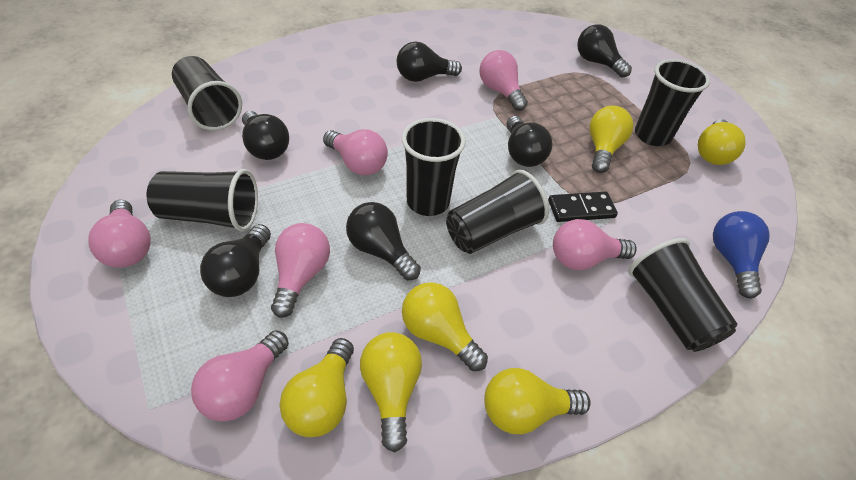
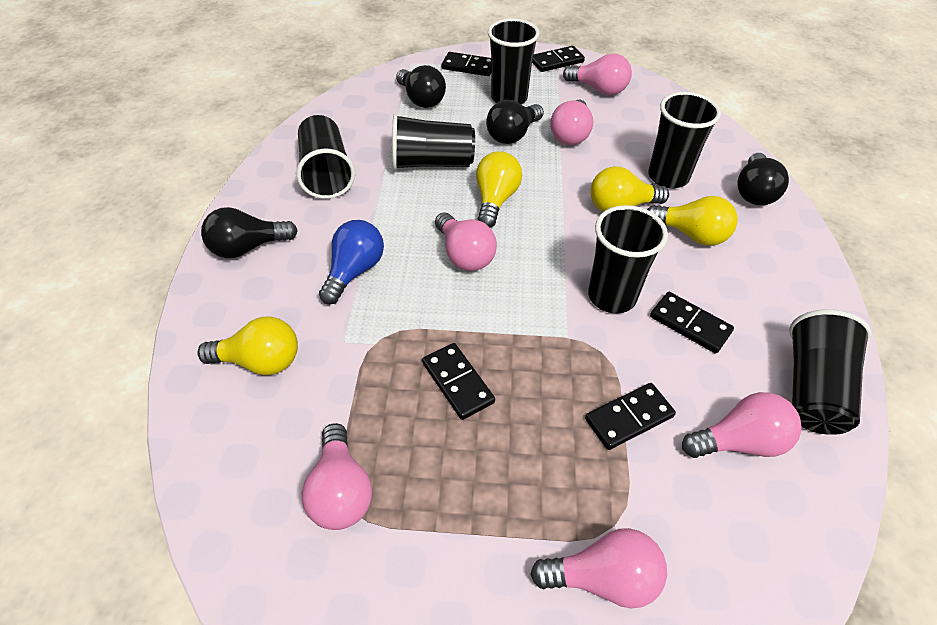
black domino: [548,192,618,222] = 1 -> [422,343,495,420] [442,52,491,76] [532,46,585,72] [585,383,676,450] [650,292,734,354] = 5
black light bulb: [200,224,271,297] [242,111,289,160] [346,202,421,280] [397,42,462,82] [506,116,552,167] [577,24,632,78] = 6 -> [201,207,298,258] [396,65,446,108] [486,100,544,144] [737,153,789,206] = 4
yellow light bulb: [279,338,354,437] [360,332,422,452] [402,282,488,371] [484,368,591,434] [589,106,633,173] [698,119,746,165] = 6 -> [197,316,298,375] [476,151,522,228] [590,166,669,212] [647,196,738,246] = 4

